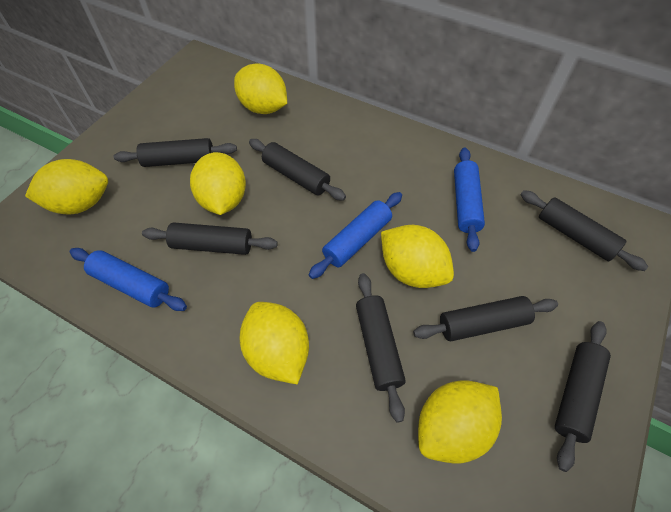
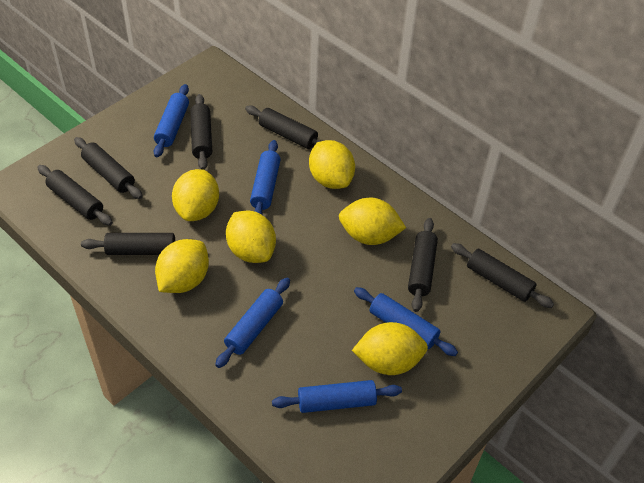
blue rolling pin: [70,248,187,311] [309,192,402,279] [454,147,485,252] = 3 -> [154,84,189,157] [215,278,290,368] [250,140,281,215] [272,380,402,413] [354,287,458,356] = 5

